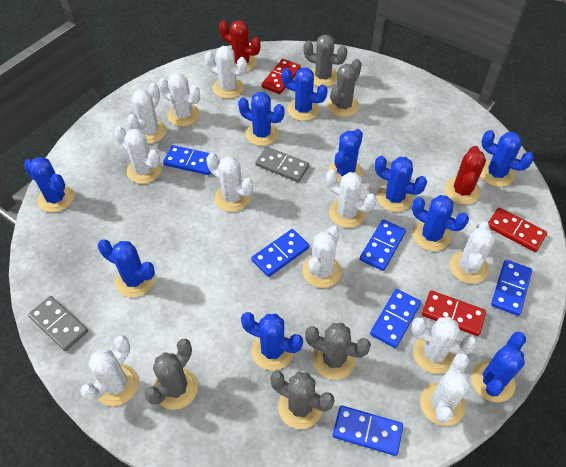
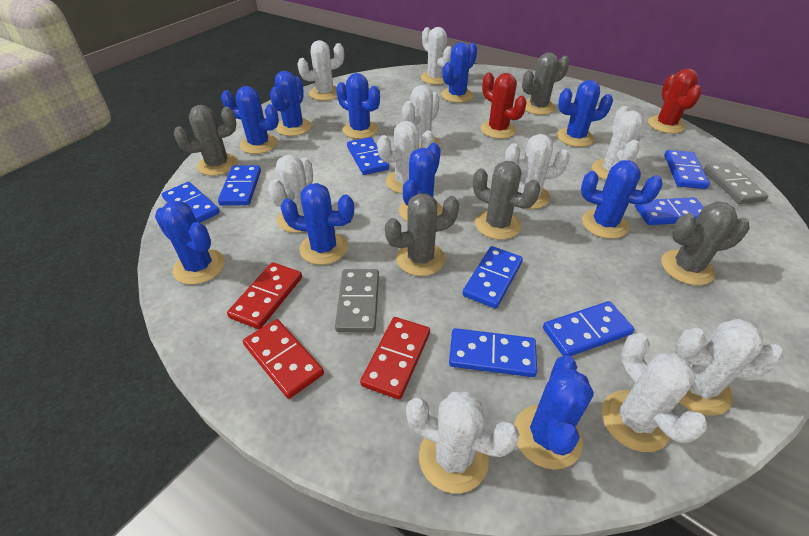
blue domino: [163,145,217,175] [252,229,309,277] [333,405,403,456] [360,219,406,271] [370,289,421,348] [491,260,532,316] = 6 -> [162,182,220,223] [218,165,261,206] [347,137,389,175] [449,328,537,377] [462,246,523,309] [543,301,634,356] [635,197,704,225] [664,150,710,189] = 8
white cactus: [80,335,138,406] [114,126,162,184] [127,83,167,144] [158,73,200,127] [205,46,247,99] [206,153,253,212] [303,226,341,288] [326,169,376,228] [411,317,477,374] [420,353,470,426] [449,221,495,284] = 11 -> [268,155,313,233] [297,40,344,101] [377,121,434,194] [402,85,440,148] [406,392,520,493] [421,27,452,85] [505,134,570,209] [592,106,644,180] [602,333,708,452] [675,319,783,415] = 10

